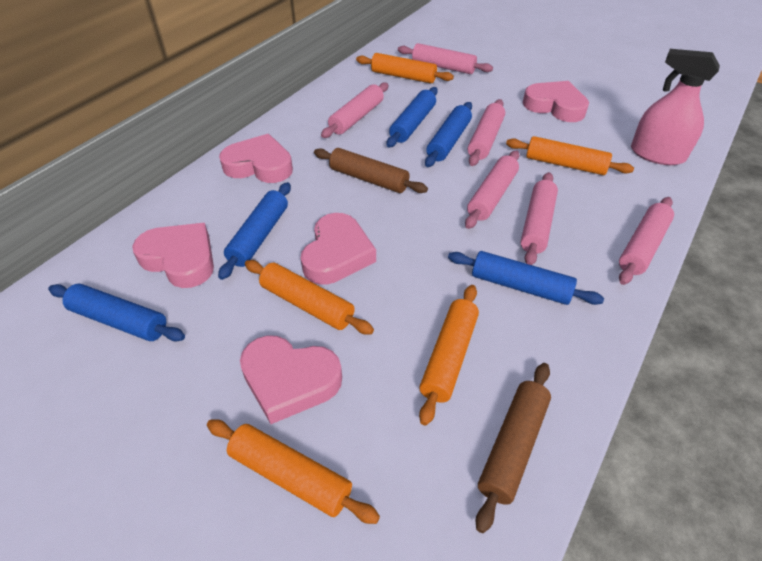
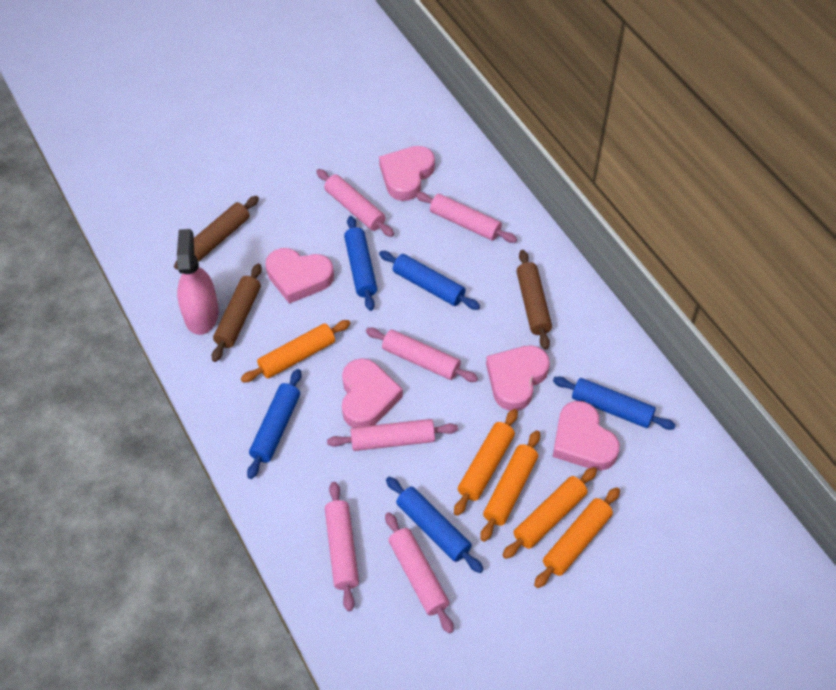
brown rolling pin: [314,148,428,193] [476,363,551,533] = 2 -> [174,196,259,269] [212,264,262,362] [516,250,552,350] = 3

